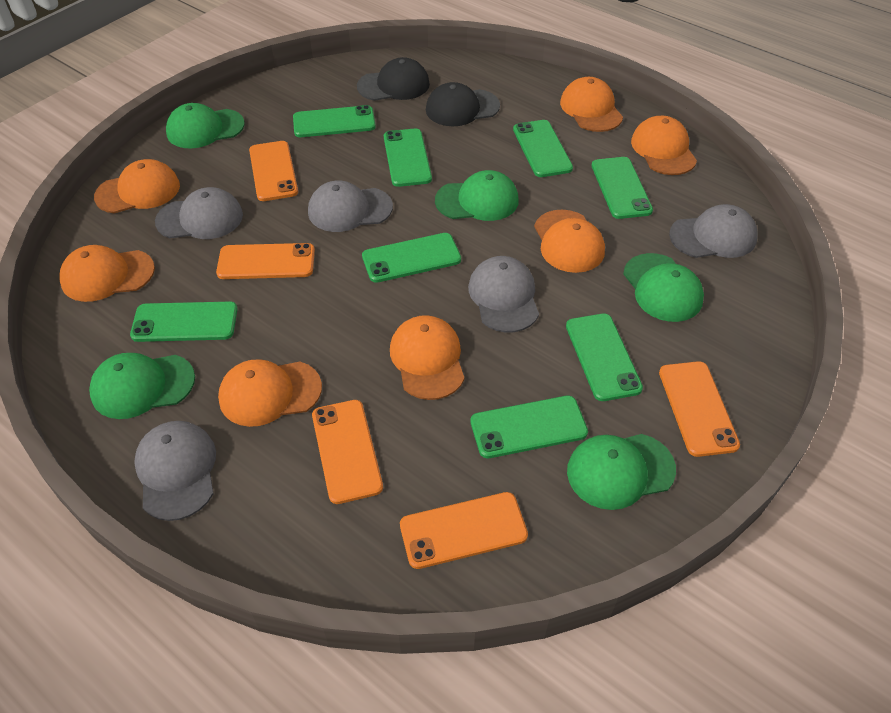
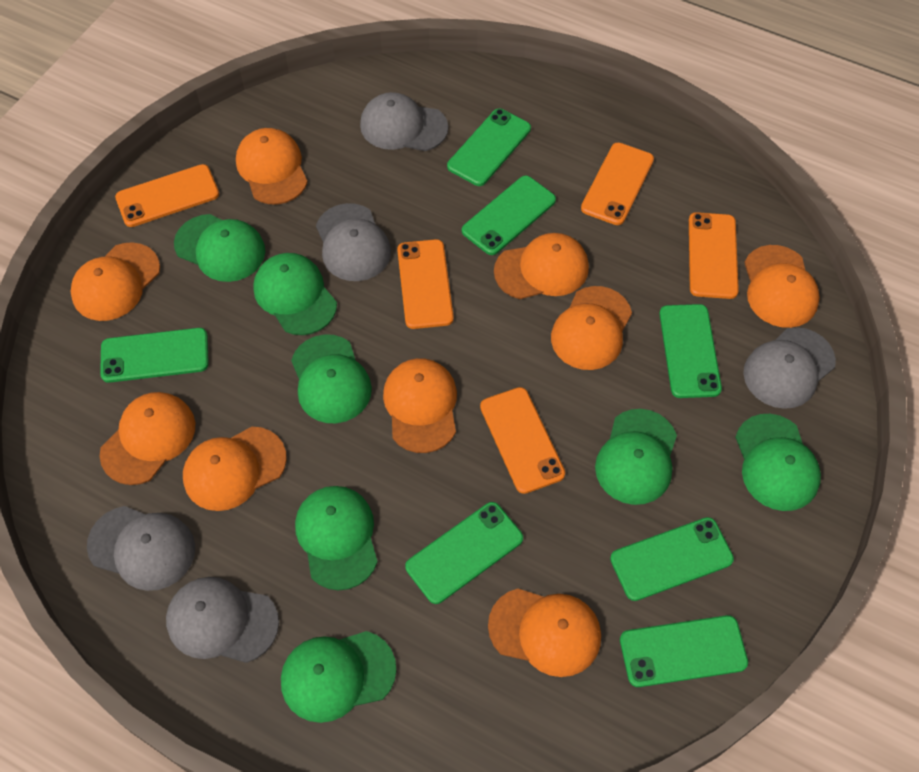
black cap: [357,57,430,101] [426,82,500,126] = 2 -> none = 0
green cap: [89,353,195,419] [166,103,245,148] [435,170,519,221] [567,434,676,510] [623,253,704,322] = 5 -> [174,214,265,282] [253,253,337,335] [281,631,397,723] [291,334,372,423] [295,486,378,590] [595,409,677,505] [735,414,821,511] = 7
green phone: [130,302,238,342] [293,105,376,137] [362,233,461,283] [384,128,432,187] [470,396,588,458] [513,120,573,177] [566,313,643,401] [592,157,653,219] = 8 -> [100,328,209,383] [405,502,523,604] [447,108,531,186] [462,176,556,255] [610,517,734,601] [620,615,748,687] [659,304,722,398] = 7
orange cap: [59,245,155,302] [94,159,180,213] [218,359,322,427] [390,315,465,400] [534,210,605,273] [560,77,623,132] [631,116,697,175] = 7 -> [70,242,160,321] [99,392,195,485] [183,427,287,511] [236,128,308,204] [383,358,457,453] [488,589,601,677] [494,233,589,299] [551,286,632,370] [744,245,820,328] = 9

